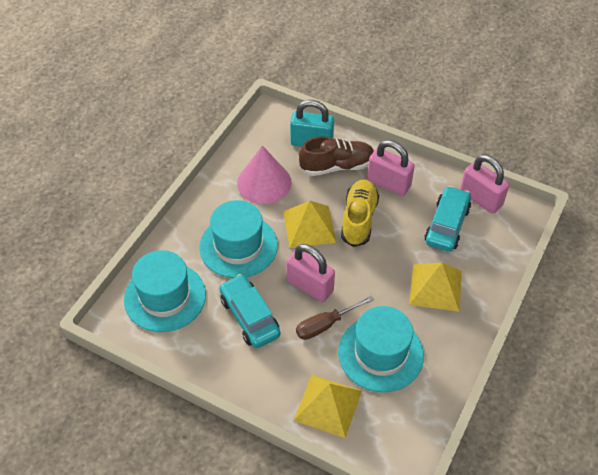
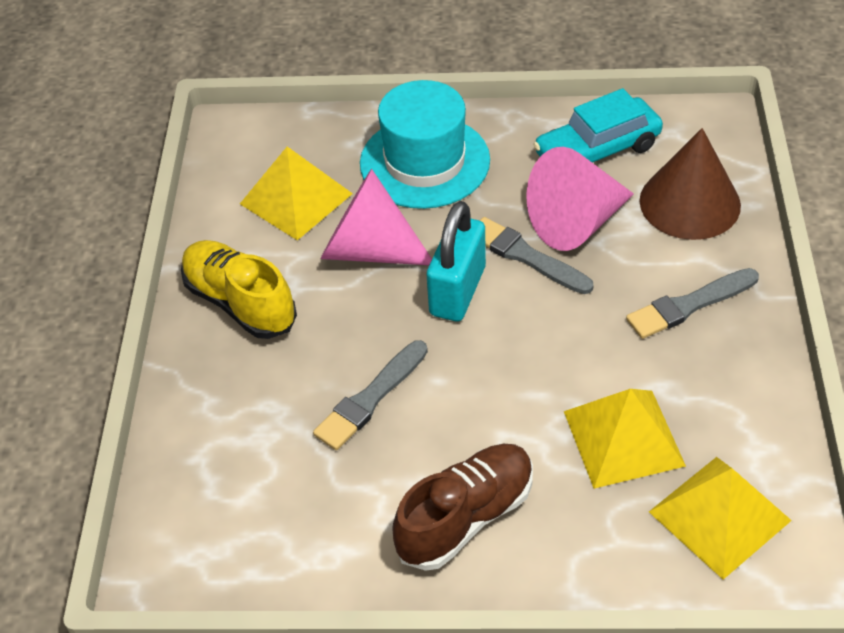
brown cone: none = 0 -> [639,128,741,240] = 1
brown screwdriver: [296,296,374,340] = 1 -> none = 0
grey brush: none = 0 -> [313,340,428,450] [480,217,594,294] [626,268,759,339] = 3
pink cone: [237,145,291,204] = 1 -> [320,169,432,265] [526,147,634,251] = 2
pink padlock: [286,244,335,302] [367,140,415,196] [460,154,509,214] = 3 -> none = 0
turquoise car: [219,274,281,348] [425,186,471,252] = 2 -> [533,88,663,163] = 1
turquoise hat: [124,250,206,332] [199,200,278,278] [338,306,424,392] = 3 -> [360,80,490,209] = 1

